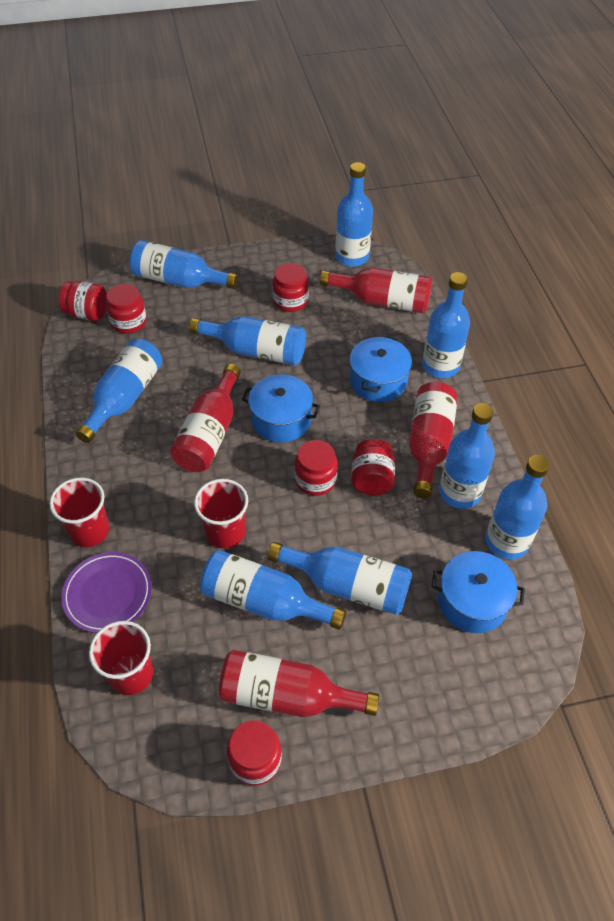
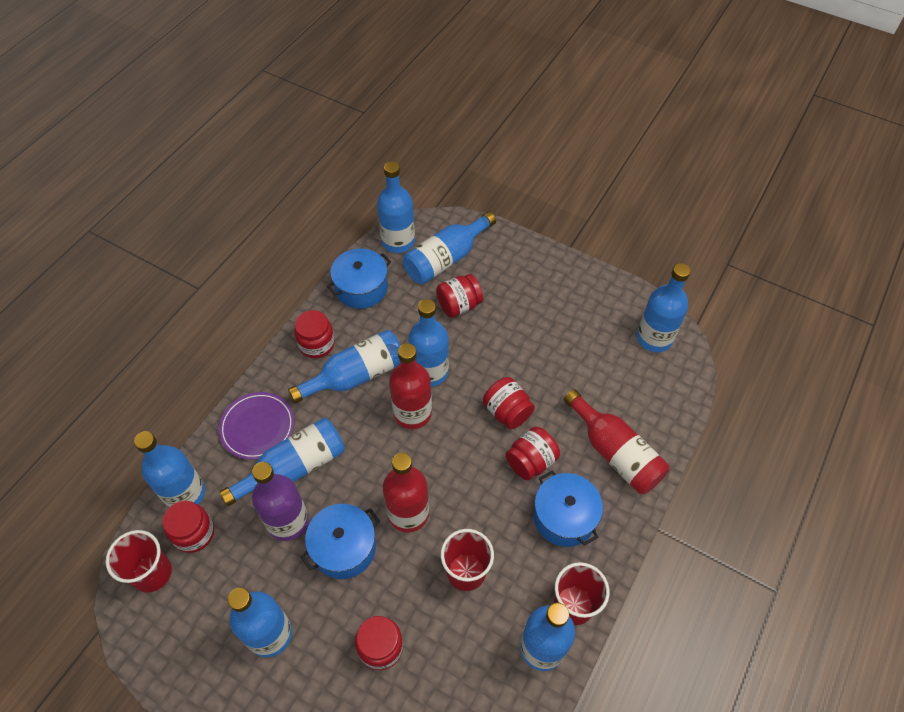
purple bottle: none = 0 -> [252,462,309,541] = 1
red bottle: [170,364,241,472] [218,650,379,717] [320,268,432,313] [409,382,458,498] = 4 -> [383,453,429,532] [389,343,432,429] [564,389,669,494] = 3

